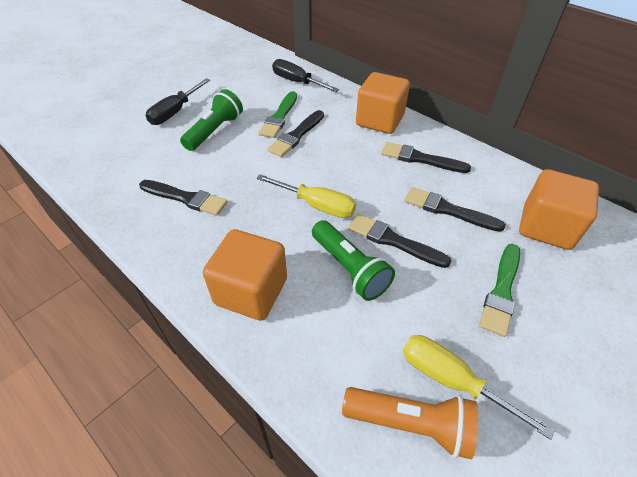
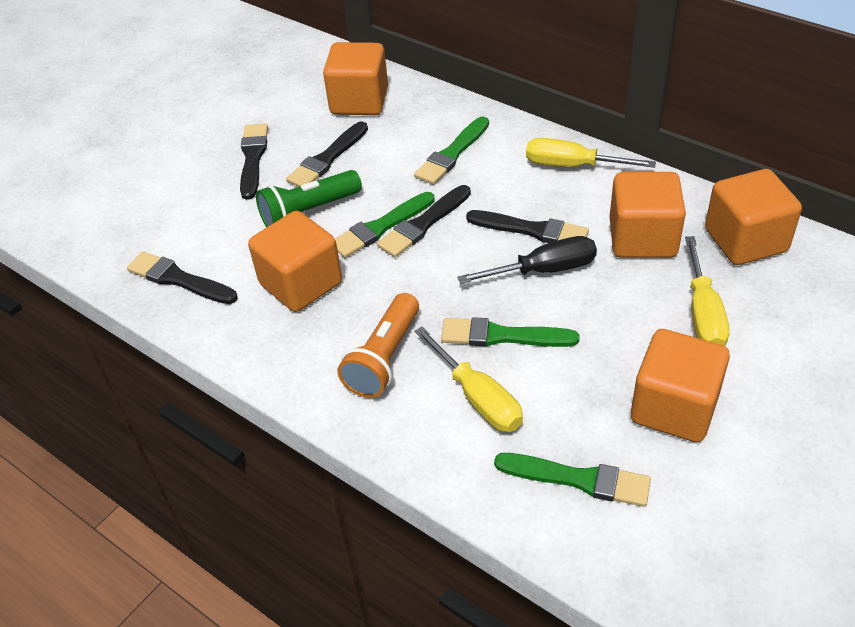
black screwdriver: [146,78,210,125] [272,59,339,92] = 2 -> [457,236,597,284] = 1
green brush: [259,91,297,138] [479,244,520,337] = 2 -> [335,192,435,258] [414,116,489,185] [441,317,580,347] [494,453,651,507] = 4
green flashlight: [180,89,243,151] [312,220,395,301] = 2 -> [256,170,362,227] = 1
orange cube: [203,229,287,321] [356,72,410,134] [519,169,599,250] = 3 -> [248,211,342,312] [323,42,388,115] [609,172,686,258] [631,329,730,442] [705,169,802,265] = 5
yellow screwdriver: [256,174,356,218] [403,335,555,440] = 2 -> [415,327,523,432] [526,138,656,168] [685,236,730,346] = 3

